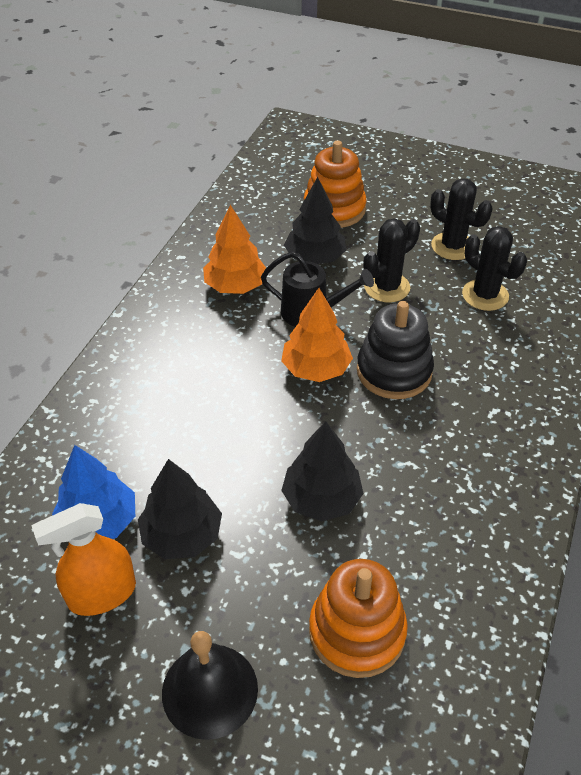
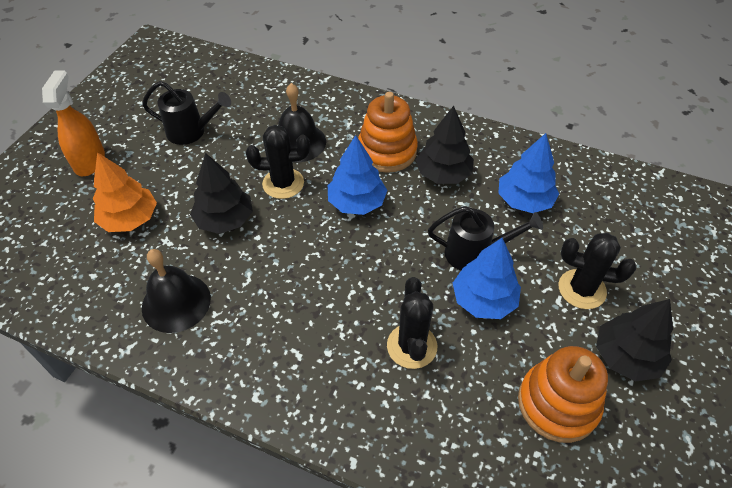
black bell: [162,631,258,740] = 1 -> [142,249,211,333] [278,83,326,162] = 2
black stacking toy: [357,301,434,399] = 1 -> none = 0
black watering can: [261,251,374,327] = 1 -> [142,81,231,145] [428,206,543,270] = 2
blue tree: [52,445,135,539] = 1 -> [328,135,387,215] [453,238,521,319] [498,133,559,213] = 3
orange tree: [203,205,266,294] [281,288,353,382] = 2 -> [93,152,157,232] = 1

